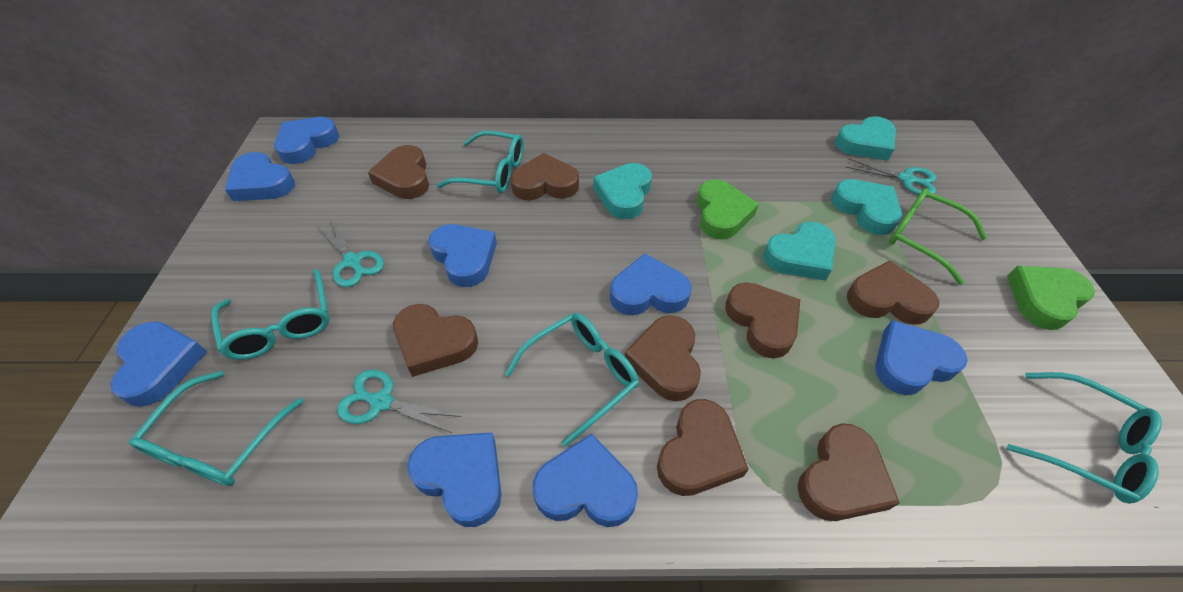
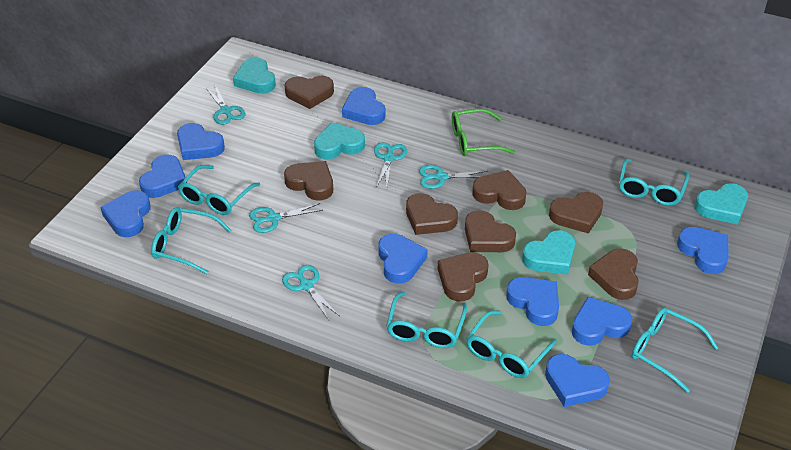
blue heart: [111,321,207,407] [225,152,295,201] [274,117,339,164] [407,432,502,527] [428,224,497,287] [533,433,638,527] [610,254,691,315] [875,320,968,395] = 8 -> [100,190,151,237] [139,154,187,198] [177,123,225,160] [342,87,386,125] [378,234,428,284] [506,277,559,326] [545,354,610,407] [572,297,632,346] [677,227,729,274] = 9
green heart: [696,179,759,240] [1007,266,1095,330] = 2 -> none = 0
turquoise glasses: [129,371,304,486] [212,269,330,360] [437,131,524,193] [505,313,639,447] [1007,372,1162,504] = 5 -> [151,207,231,274] [178,165,260,215] [386,291,467,348] [466,310,557,378] [619,159,689,206] [632,307,718,393] = 6
turquoise scissors: [318,220,384,287] [337,370,462,433] [846,158,937,195] = 3 -> [206,85,246,125] [249,203,323,233] [282,265,339,320] [374,142,407,188] [419,165,487,189] = 5

